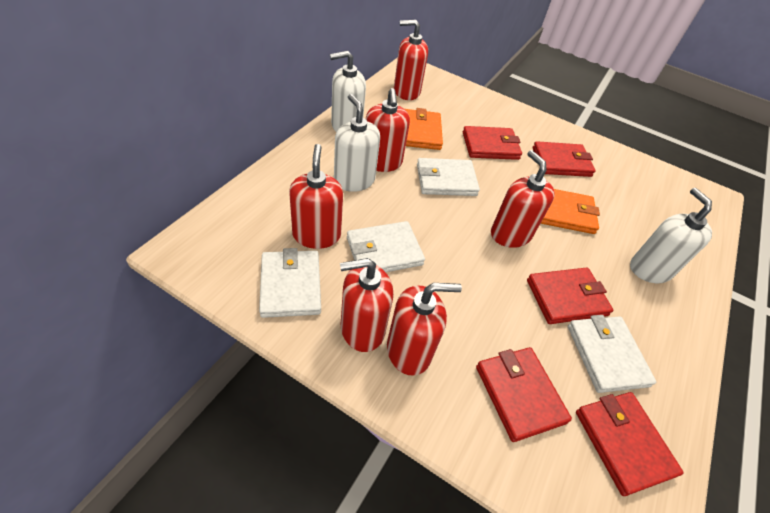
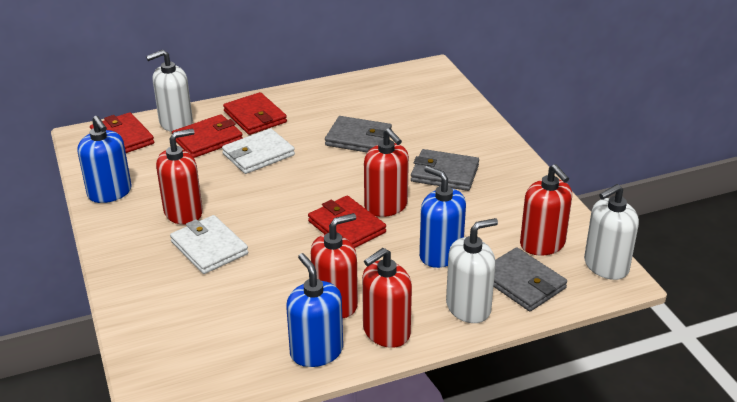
blue soap dispenser: none = 0 -> [78,116,131,203] [286,253,343,367] [419,166,466,268] = 3
grey wallet: none = 0 -> [325,116,392,152] [411,149,479,191] [494,247,567,311] = 3
orange wallet: [405,108,443,150] [540,189,600,234] = 2 -> none = 0
red soap dispenser: [289,144,343,249] [340,258,393,352] [366,88,410,172] [387,283,462,376] [394,20,428,100] [491,150,555,248] = 6 -> [156,129,203,225] [311,213,358,318] [362,248,412,348] [364,128,409,217] [520,164,572,255] = 5
red wallet: [463,126,522,160] [476,347,572,442] [527,267,613,324] [533,141,596,177] [576,392,684,496] = 5 -> [90,112,154,153] [172,114,243,158] [223,92,287,135] [308,196,386,248] = 4
white wallet: [259,248,321,318] [347,221,425,272] [417,158,480,196] [568,315,656,393] = 4 -> [170,215,248,274] [222,128,295,174] = 2

